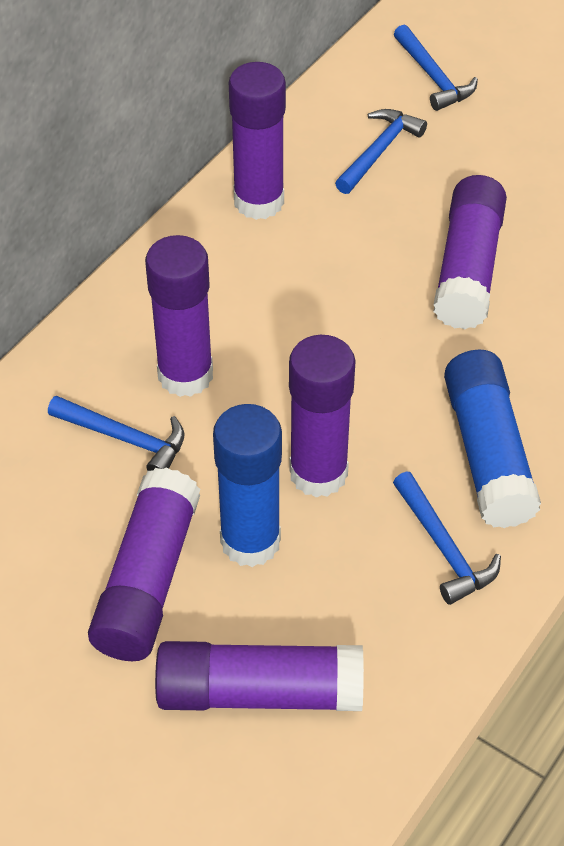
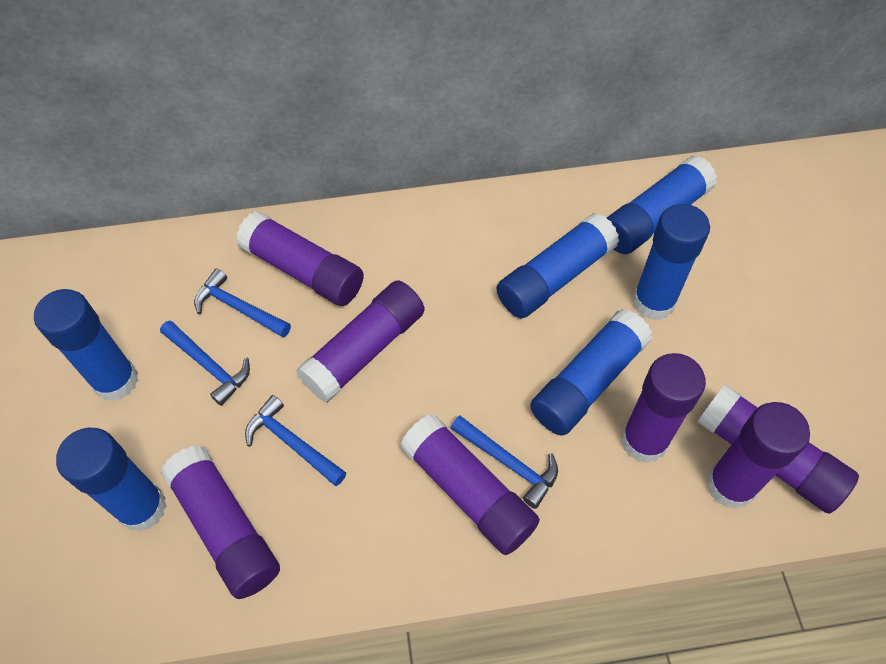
blue glue stick: [213,404,282,567] [444,350,541,528] = 2 -> [34,289,138,401] [56,428,166,532] [496,213,619,318] [530,309,653,435] [607,156,717,254] [633,204,710,320] = 6
purple glue stick: [88,468,200,661] [145,235,213,397] [155,641,364,711] [229,62,286,220] [289,335,355,498] [433,175,507,329] = 6 -> [161,445,280,599] [236,212,364,306] [296,281,425,403] [400,414,540,555] [621,353,706,463] [698,384,859,514] [707,402,810,509] = 7

